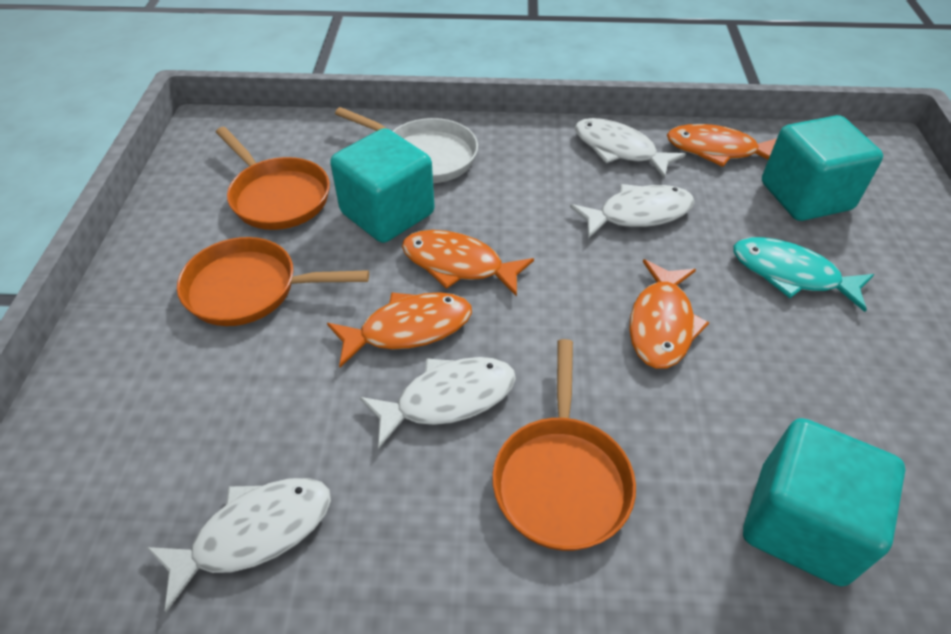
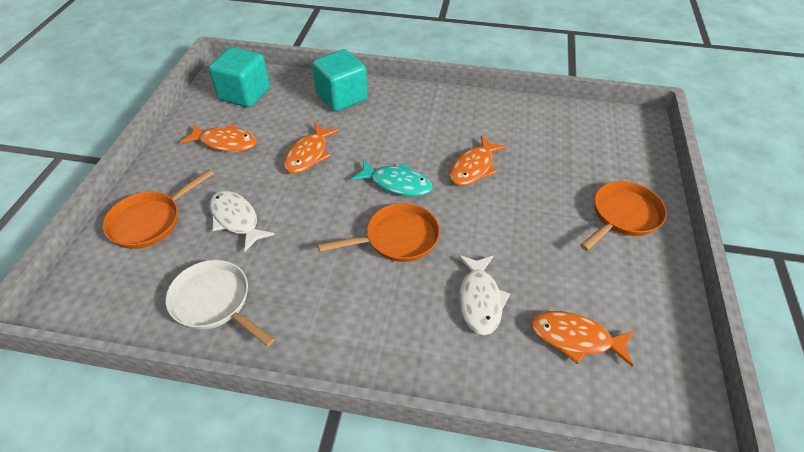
turquoise cube: [330,128,435,243] [743,418,905,586] [762,115,883,221] = 3 -> [209,47,270,107] [312,49,368,112] = 2
white fish: [147,478,331,612] [360,357,516,449] [570,184,695,239] [574,118,686,179] = 4 -> [210,191,275,252] [458,255,510,335] = 2

